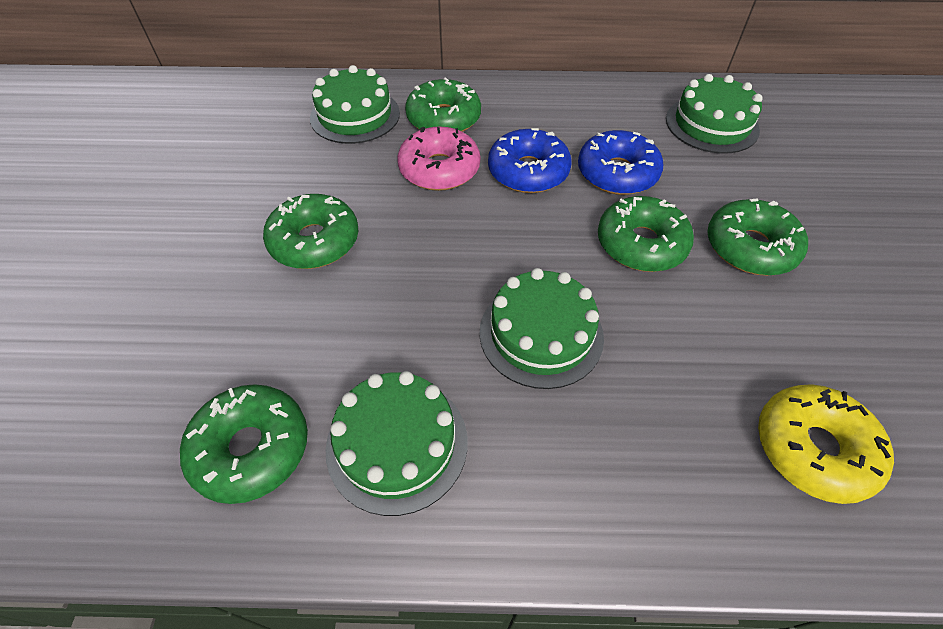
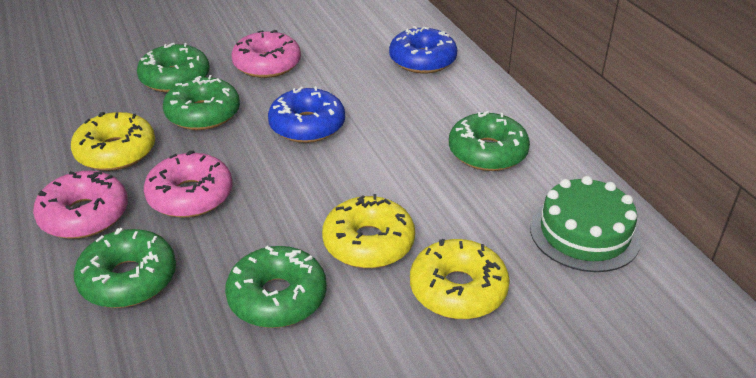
green cake: [310,65,400,144] [326,371,468,516] [479,268,604,389] [666,74,763,154] = 4 -> [530,176,641,272] = 1
pink donut: [397,127,480,191] = 1 -> [33,171,128,239] [144,150,233,218] [231,30,301,78] = 3
yellow donut: [758,384,894,504] = 1 -> [71,112,155,171] [322,194,415,268] [410,239,510,319] = 3

